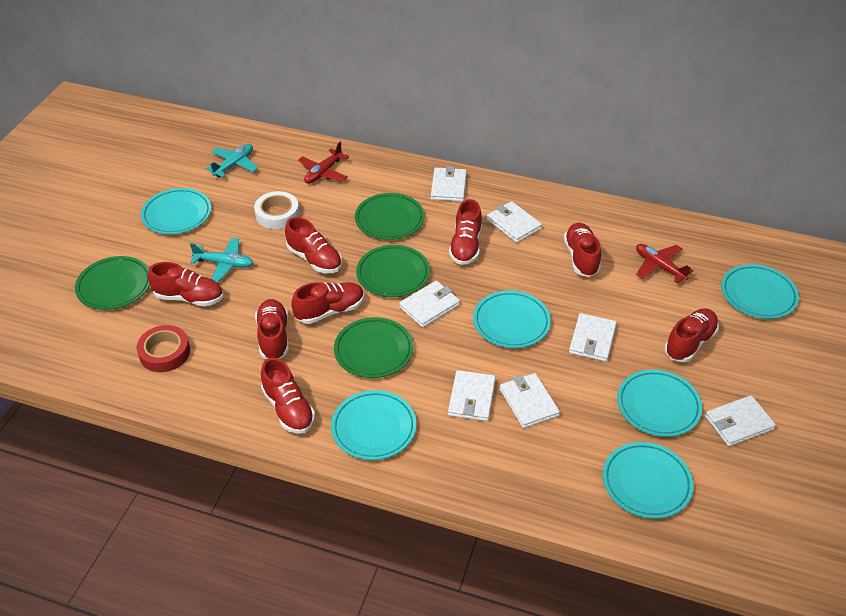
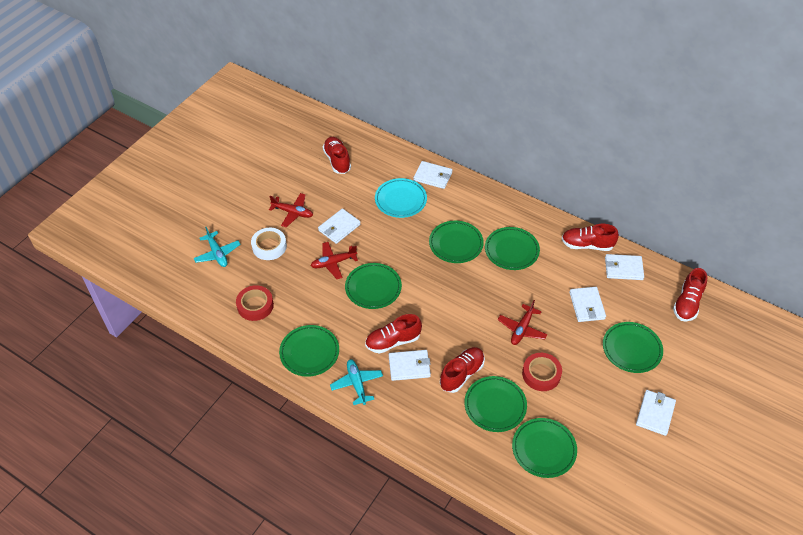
green plate: [75,256,150,310] [334,317,413,378] [355,193,425,240] [356,245,430,297] = 4 -> [279,325,339,377] [345,263,402,309] [429,221,484,263] [464,376,527,432] [485,227,540,270] [512,418,577,478] [603,322,663,373] = 7
red plane: [298,142,349,184] [636,244,694,283] = 2 -> [269,193,313,227] [311,242,358,279] [498,300,547,345] = 3
red shoe: [148,262,223,306] [255,299,289,359] [261,357,315,434] [285,217,342,273] [291,282,364,324] [449,199,482,265] [564,223,601,277] [664,309,719,362] = 8 -> [323,137,351,174] [365,314,422,354] [440,347,485,393] [562,224,619,251] [673,268,707,321] = 5
red tape: [137,325,190,372] = 1 -> [236,285,274,321] [522,353,562,391] = 2
turquoise plate: [141,188,211,235] [331,390,416,460] [473,290,551,348] [603,442,694,519] [617,370,702,437] [721,264,799,319] = 6 -> [375,178,427,218] = 1
white wallet: [399,281,460,328] [431,166,467,202] [448,370,496,421] [487,201,542,243] [500,373,560,428] [569,313,617,362] [705,395,776,446] = 7 -> [318,208,360,244] [389,350,431,381] [413,161,452,189] [569,287,606,322] [605,254,644,280] [636,390,676,436] = 6

